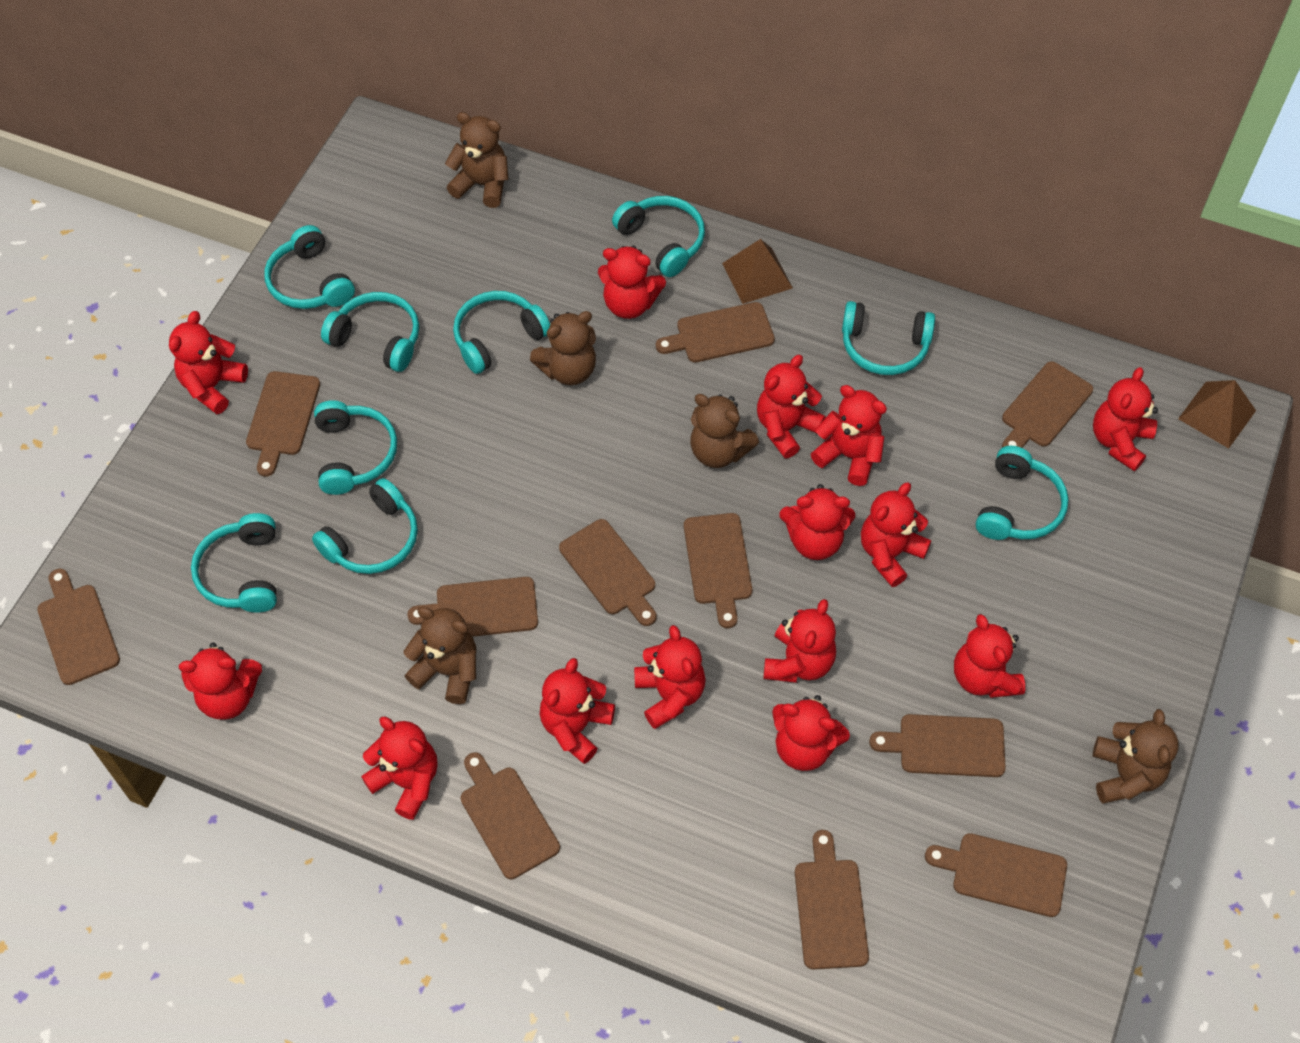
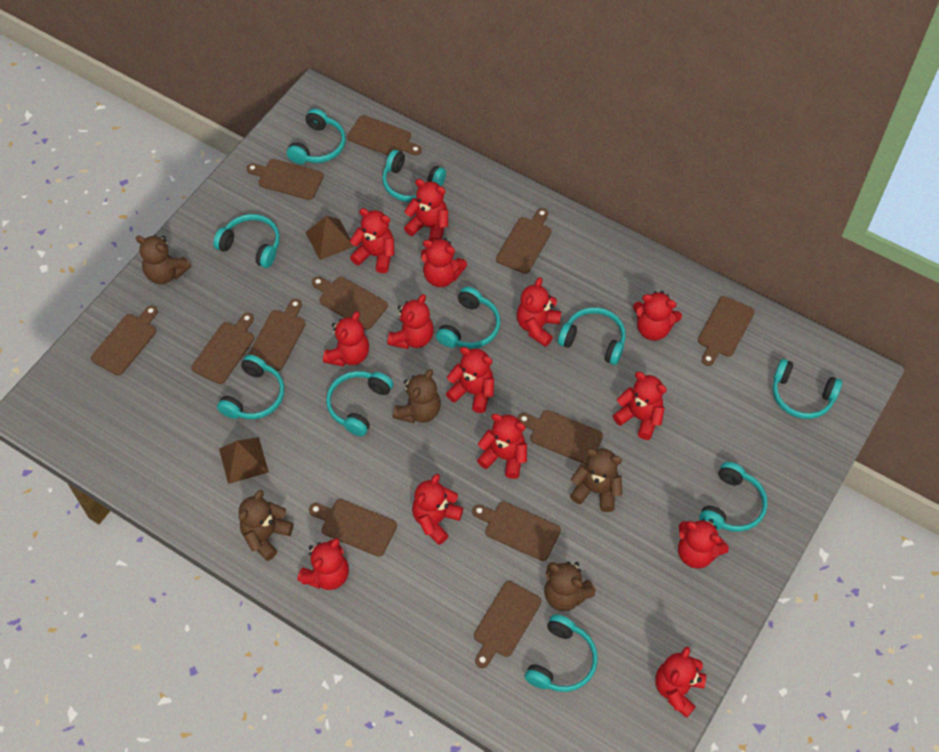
brown cutting board: [37,569,120,685] [246,371,320,476] [407,577,538,637] [461,752,560,879] [559,519,656,626] [656,302,775,362] [684,513,752,628] [795,830,869,970] [869,714,1006,777] [925,833,1067,917] [1002,361,1093,448] = 11 -> [91,306,158,375] [191,313,254,384] [246,159,324,200] [248,299,305,371] [309,499,397,557] [312,277,388,330] [347,115,422,156] [472,502,561,561] [474,581,541,668] [496,208,552,274] [518,410,603,464] [698,296,755,366] = 12
turquoise headphones: [191,513,277,613] [264,225,355,309] [312,478,418,574] [314,400,397,495] [321,292,419,372] [453,291,550,374] [612,196,705,277] [842,301,935,375] [976,446,1069,540] = 9 -> [213,214,280,268] [217,355,285,419] [287,109,346,164] [326,371,393,436] [382,150,446,202] [436,287,500,349] [525,614,598,692] [558,307,626,365] [699,462,768,532] [773,359,843,419] = 10

